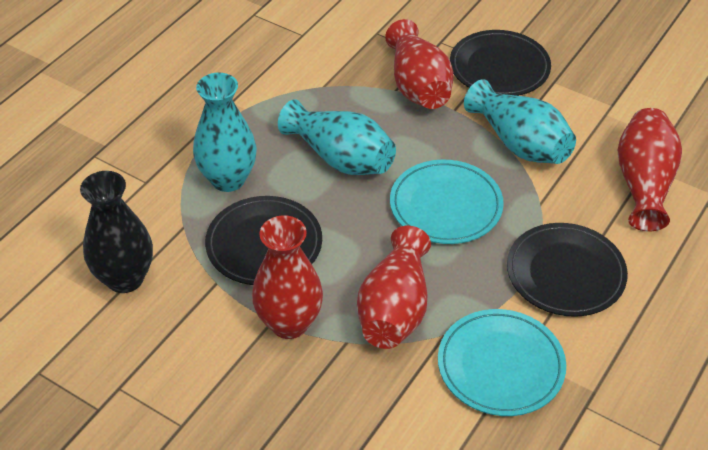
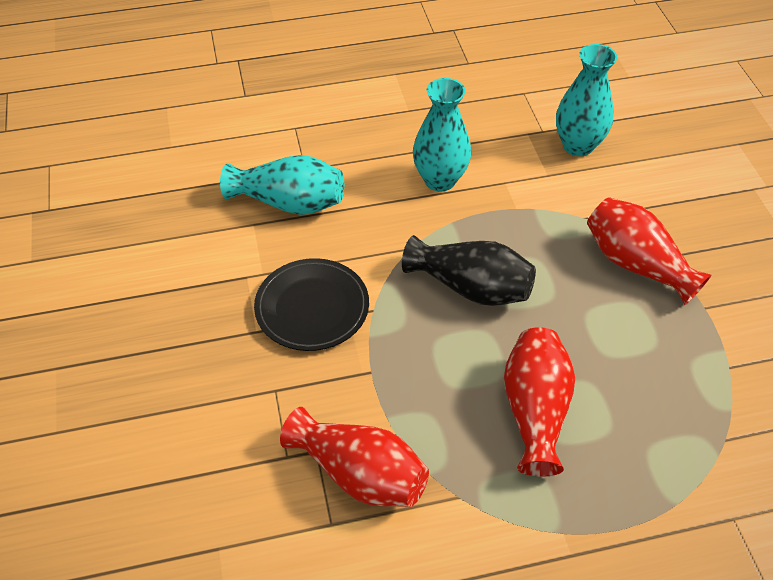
black plate: [205,196,322,285] [450,30,551,96] [507,223,628,317] = 3 -> [254,258,369,351] = 1
red vase: [252,215,323,339] [357,226,431,349] [385,19,453,109] [618,108,682,231] = 4 -> [280,407,429,507] [504,327,575,477] [587,197,712,305] = 3
turquoise plate: [390,160,504,244] [438,309,566,416] = 2 -> none = 0

